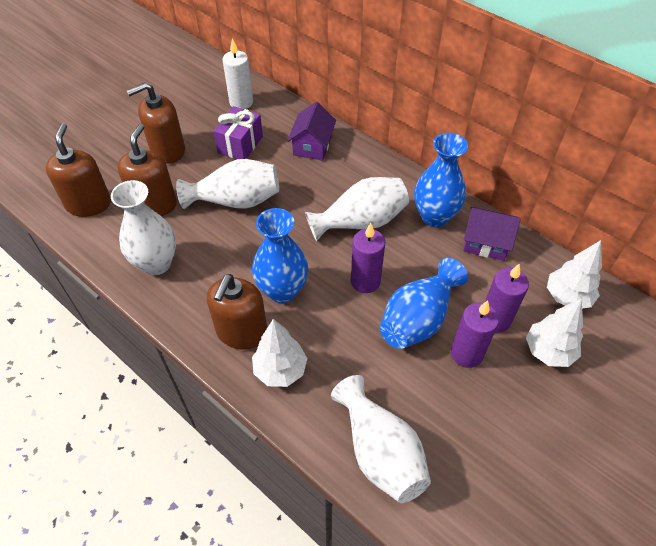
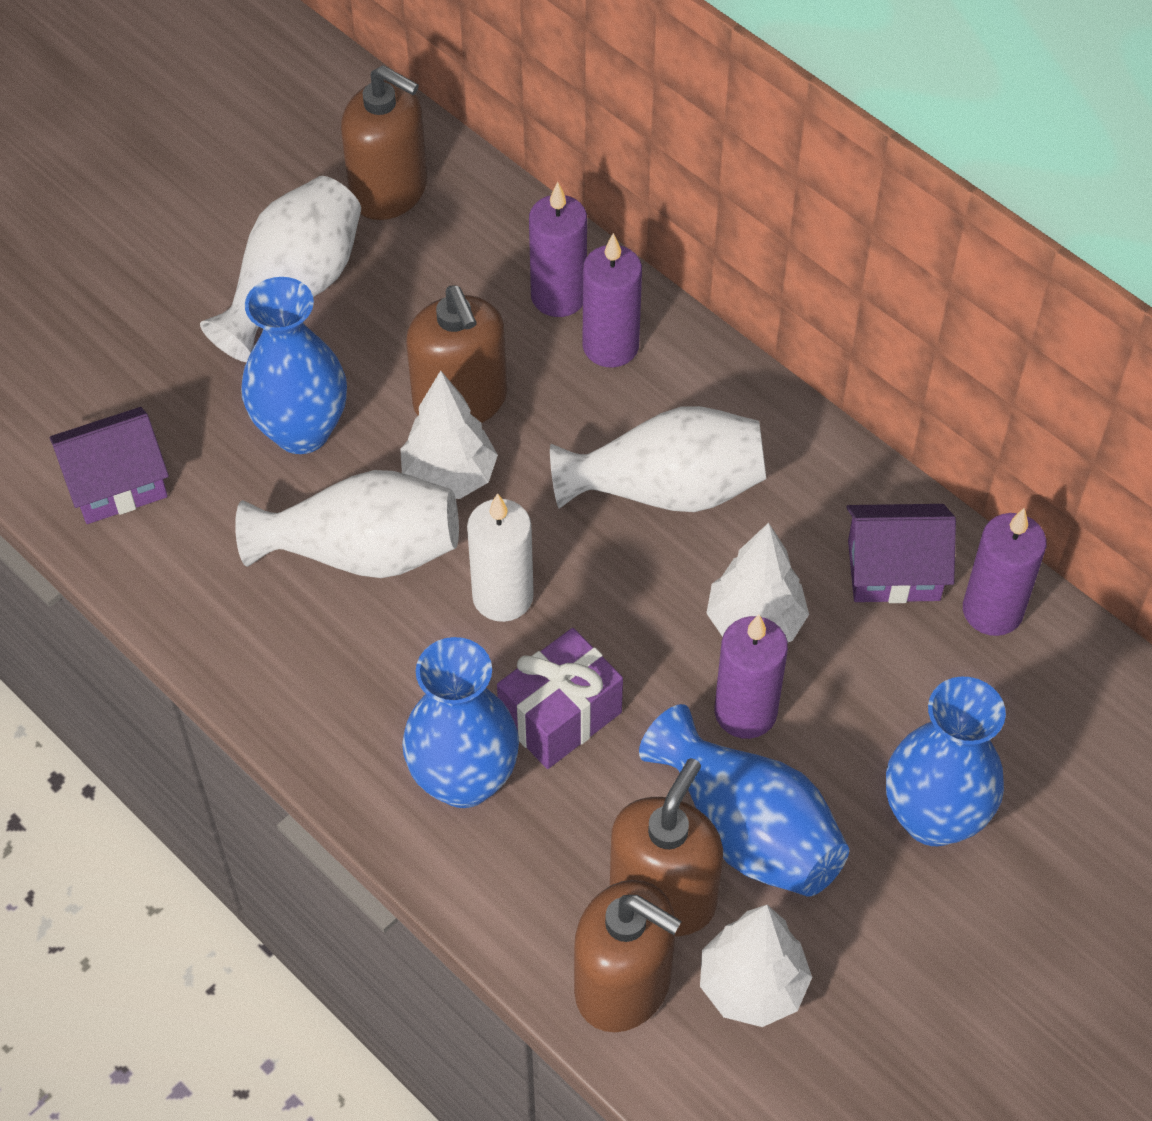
blue vase: [252,208,308,303] [380,258,468,349] [414,133,468,227] = 3 -> [241,277,347,454] [402,637,519,808] [639,704,849,897] [886,677,1006,846] = 4
purple candle: [351,223,385,293] [451,300,499,368] [485,263,529,333] = 3 -> [529,182,587,317] [583,233,642,367] [715,614,788,739] [963,508,1047,636] = 4
white vase: [111,180,176,275] [176,159,279,209] [305,177,409,241] [331,375,431,503] = 4 -> [200,176,361,362] [235,470,459,578] [550,406,766,512] = 3

